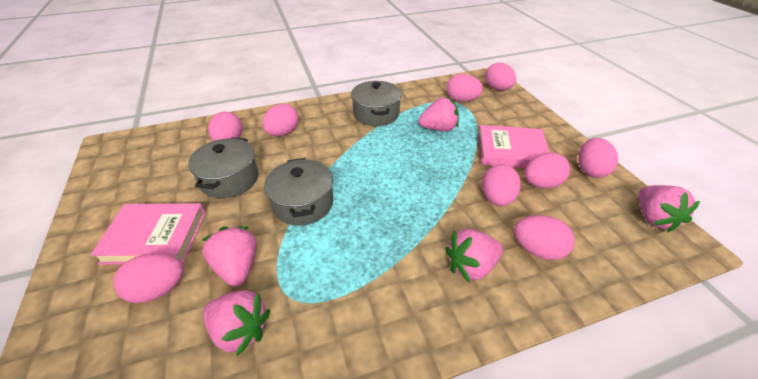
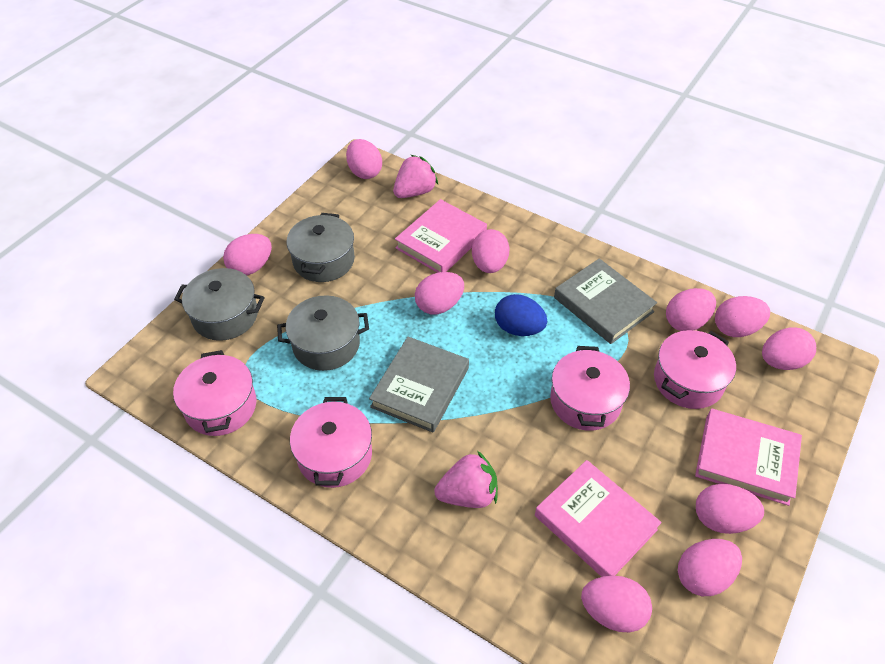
blue egg: none = 0 -> [495,294,547,336] = 1
grey book: none = 0 -> [369,337,469,432] [554,258,657,344] = 2
pink book: [90,203,206,265] [478,125,550,168] = 2 -> [395,199,487,273] [535,460,661,577] [695,408,802,506] = 3
pink egg: [113,253,184,303] [208,112,242,141] [262,104,299,136] [447,74,483,102] [482,164,521,206] [485,63,516,90] [514,215,575,260] [524,152,570,188] [578,138,618,178] = 9 -> [223,234,272,275] [346,139,382,179] [415,272,464,315] [472,229,509,273] [581,576,652,632] [666,288,716,331] [678,539,742,596] [696,484,764,534] [715,296,770,337] [762,327,816,370] = 10
pink pot: none = 0 -> [173,350,256,436] [290,397,372,488] [550,346,630,431] [654,330,736,409] = 4
pink strawberry: [202,226,257,287] [203,290,271,356] [418,97,459,131] [445,229,503,283] [639,185,700,232] = 5 -> [393,155,438,198] [434,451,498,508] = 2

